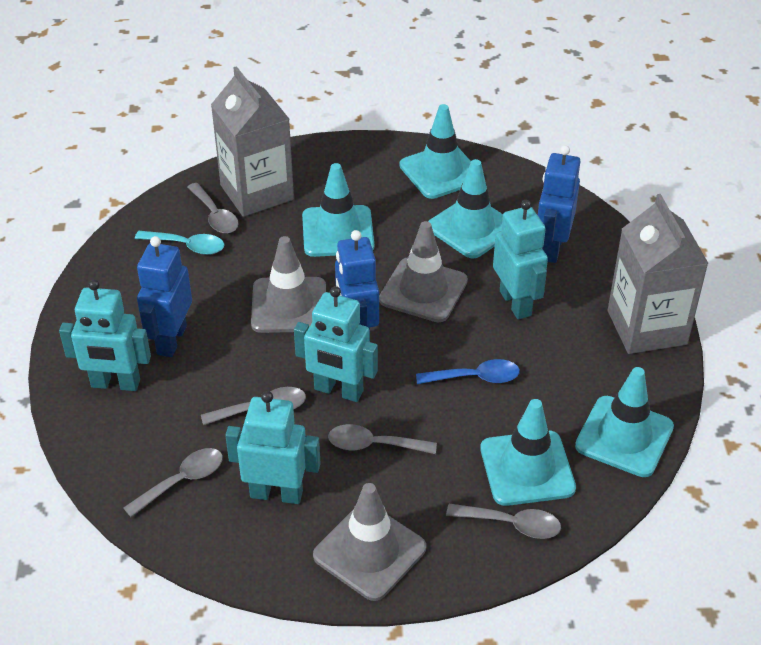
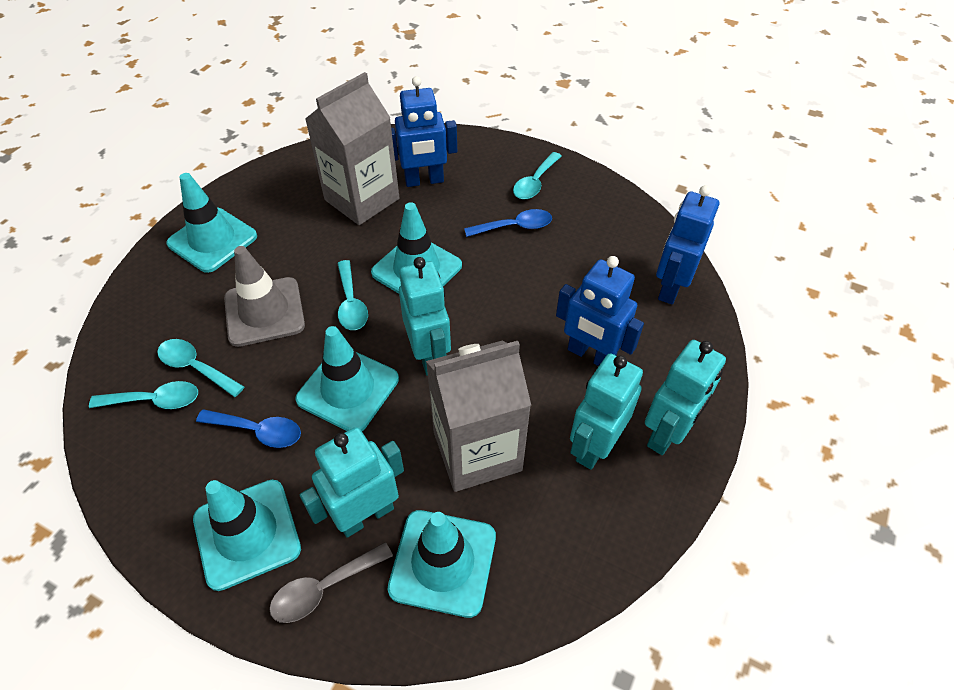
blue spoon: [416,359,520,384] = 1 -> [196,409,301,448] [464,209,552,237] = 2
grey spoon: [123,448,223,517] [187,183,239,234] [201,387,306,425] [328,424,437,454] [446,504,561,539] = 5 -> [269,542,393,623] = 1
grey traffic cone: [251,236,326,333] [313,483,426,601] [379,221,468,322] = 3 -> [224,246,305,347] = 1
turquoise spoon: [135,231,225,255] = 1 -> [89,381,198,409] [157,339,244,397] [337,260,368,330] [513,152,562,200] = 4

